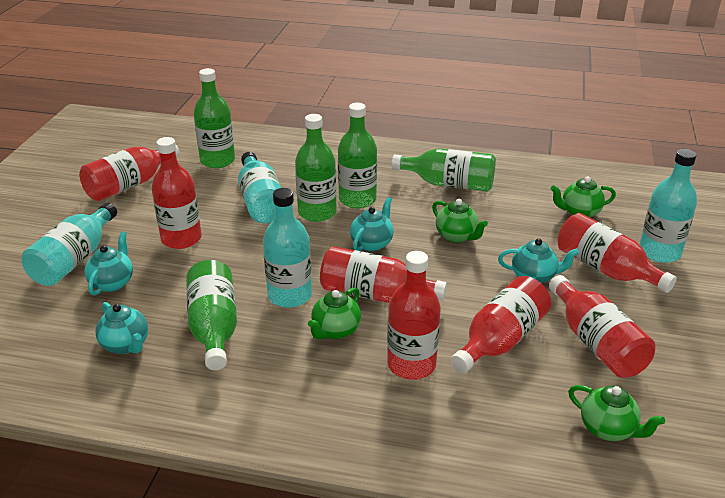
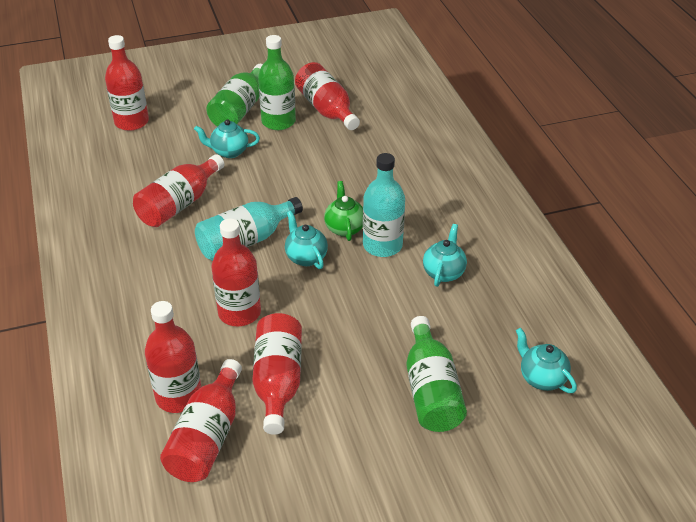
green bottle: [186,260,237,370] [194,68,235,168] [295,114,336,222] [338,103,377,209] [392,148,496,192] = 5 -> [206,64,263,127] [258,35,296,130] [406,316,467,432] = 3
green teapot: [308,287,361,340] [432,199,488,243] [551,176,616,218] [568,385,665,441] = 4 -> [324,181,363,241] = 1
turquoise bottle: [21,203,117,286] [238,152,282,223] [263,188,312,308] [639,149,697,263] = 4 -> [195,197,303,261] [363,153,405,257] = 2

